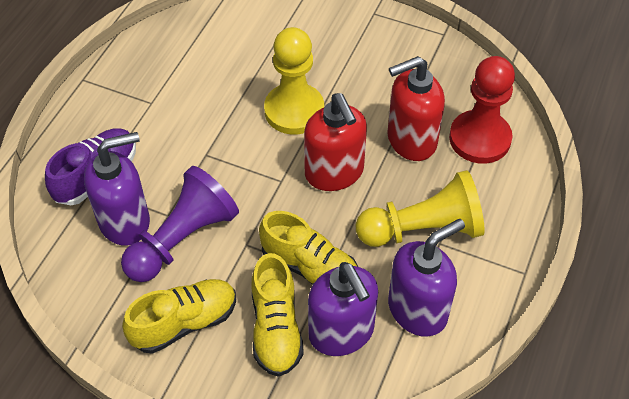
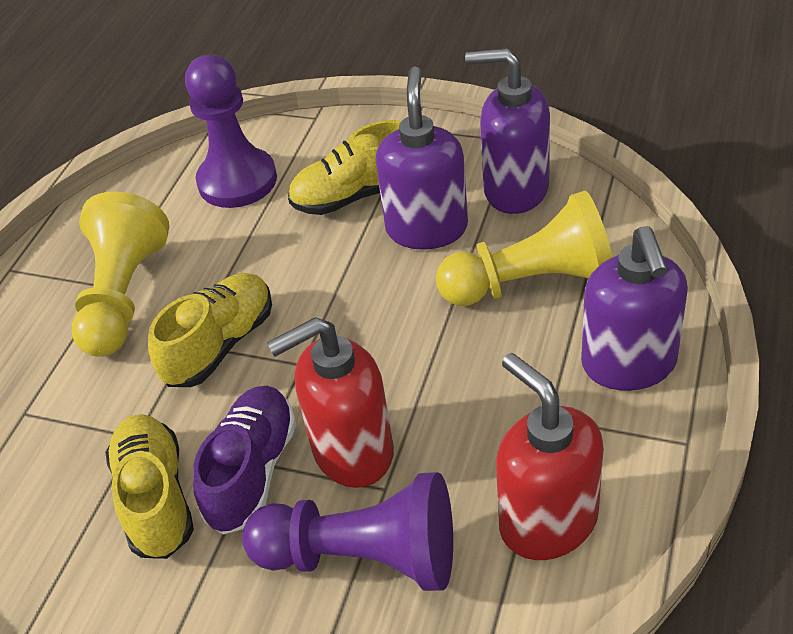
purple pawn: [121,166,239,282] = 1 -> [185,54,277,208] [242,472,453,591] = 2
red pawn: [449,56,515,164] = 1 -> none = 0

